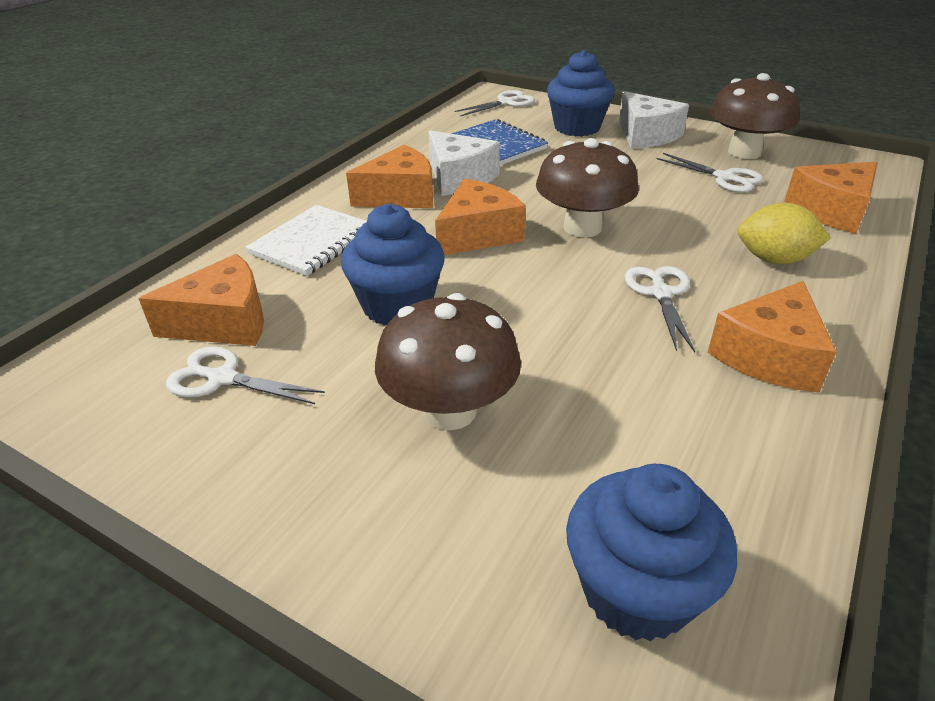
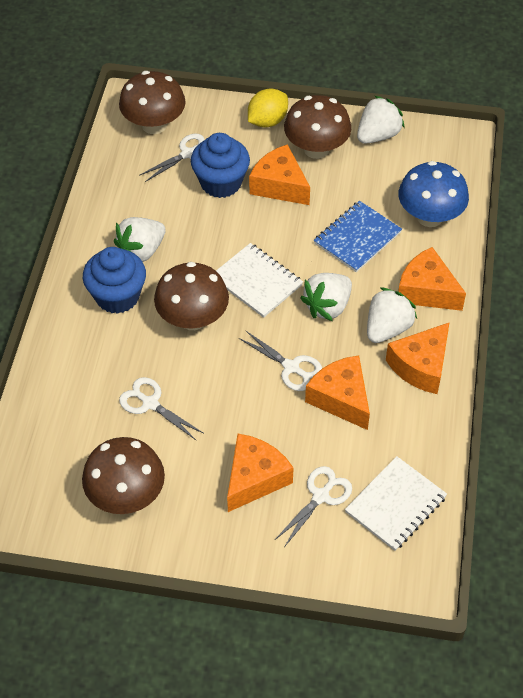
blue cupcake: [341,204,444,326] [547,50,615,136] [566,464,737,642] = 3 -> [83,247,146,314] [191,133,250,198] = 2
blue mushroom: none = 0 -> [399,161,469,227] = 1
brown mushroom: [375,293,521,430] [536,138,639,237] [710,73,800,159] = 3 -> [82,437,165,514] [119,71,186,134] [154,262,229,330] [284,95,351,159] = 4
white cheese: [429,130,500,196] [619,91,689,148] = 2 -> none = 0
white notebook: [245,205,367,276] = 1 -> [216,243,303,318] [345,456,447,551] = 2
white strawberry: none = 0 -> [114,217,166,262] [300,273,352,321] [357,96,405,144] [367,288,417,343] = 4

